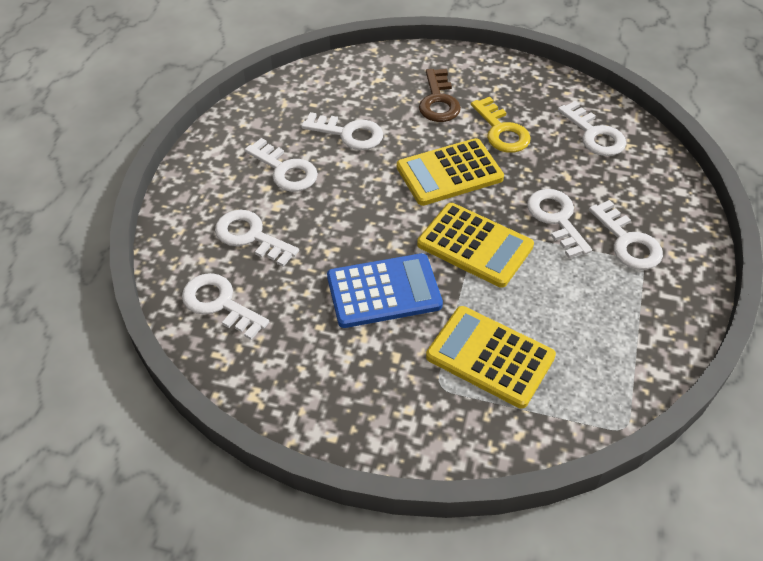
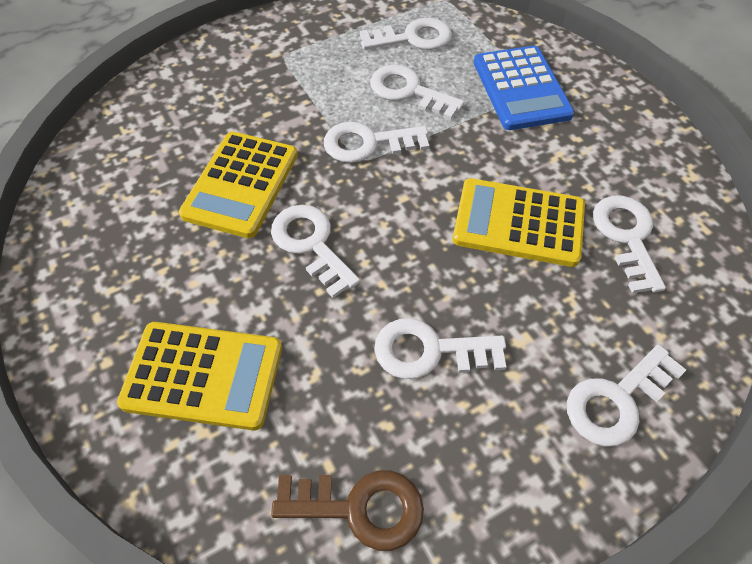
yellow key: [471,97,531,153] = 1 -> none = 0

